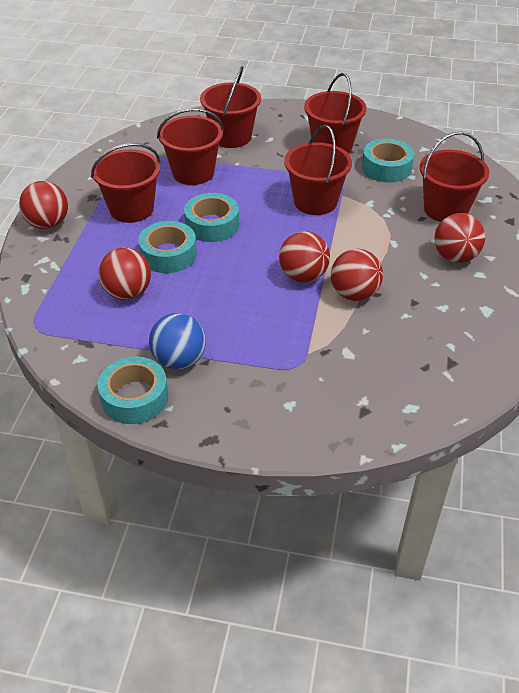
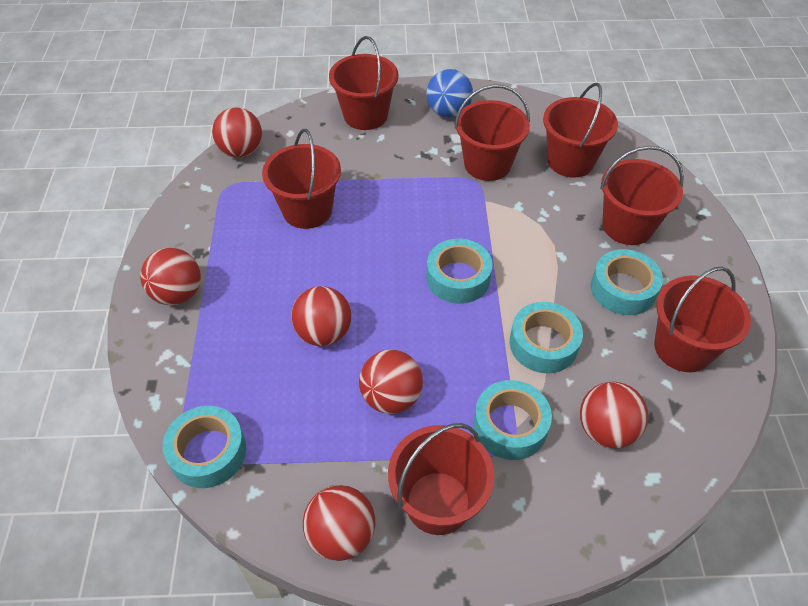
red ball: [19,181,68,229] [98,248,151,300] [279,231,330,282] [331,249,383,301] [434,213,485,263] = 5 -> [140,248,201,305] [212,108,262,158] [291,286,352,346] [303,485,375,561] [359,350,423,414] [580,382,649,449] = 6
red bucket: [91,143,160,223] [157,108,224,185] [200,66,261,148] [284,125,352,215] [304,73,366,153] [420,132,489,222] = 6 -> [262,129,341,229] [329,36,399,130] [388,423,495,535] [454,84,530,181] [543,83,618,178] [600,146,684,245] [654,266,751,372] = 7
turquoise tape: [98,357,168,424] [138,221,197,273] [184,193,239,242] [362,139,414,182] = 4 -> [163,406,246,488] [426,239,493,304] [474,380,552,460] [510,302,583,373] [591,249,663,315] = 5

